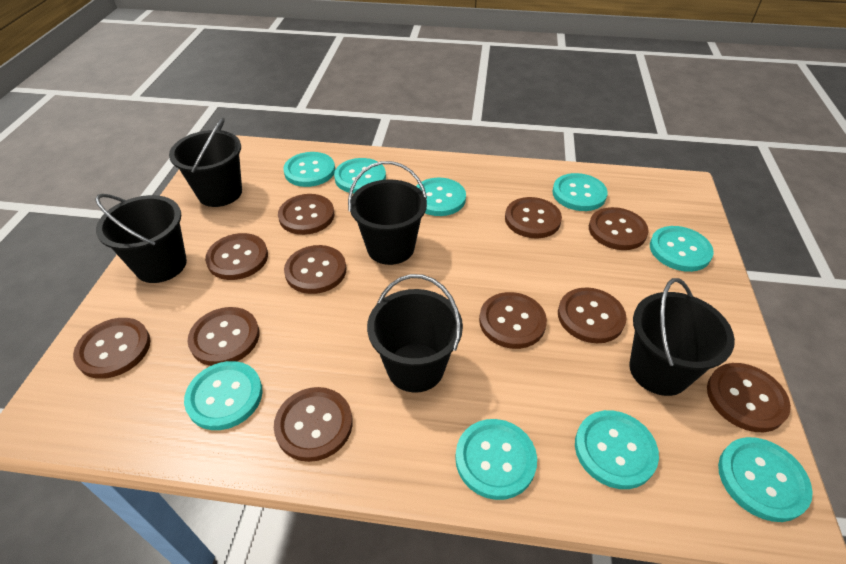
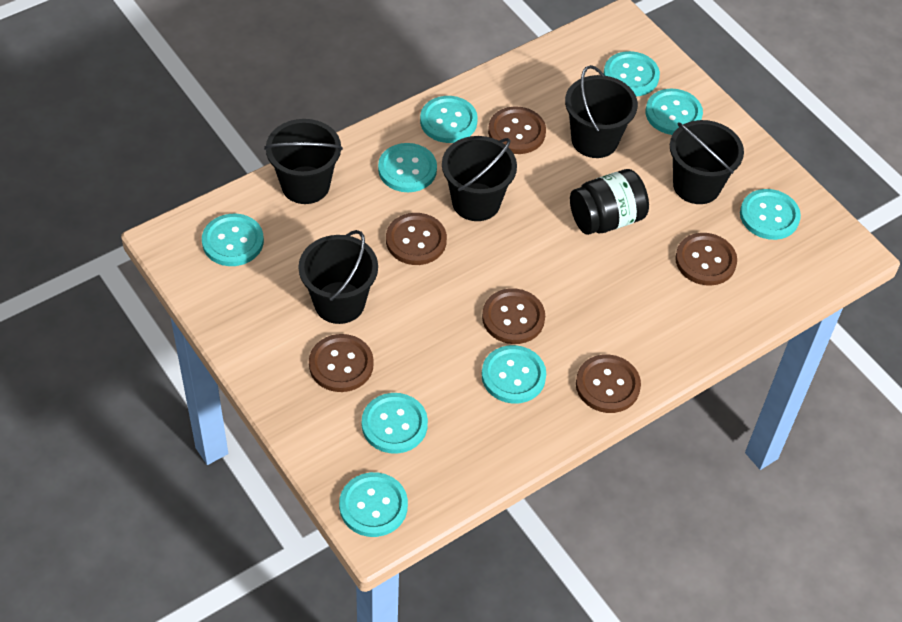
black jar: none = 0 -> [570,169,649,235] = 1
brown button: [73,318,151,379] [188,307,259,366] [205,233,268,280] [274,387,353,462] [278,194,334,235] [284,245,346,294] [479,292,547,349] [505,197,562,238] [558,287,627,343] [589,207,649,250] [707,363,791,432] = 11 -> [309,334,374,392] [386,213,447,265] [482,288,545,344] [488,106,546,154] [576,355,641,413] [675,233,737,286] = 6

